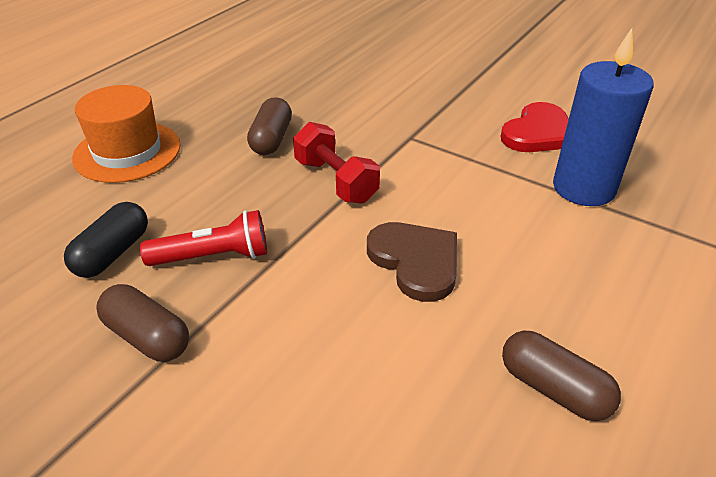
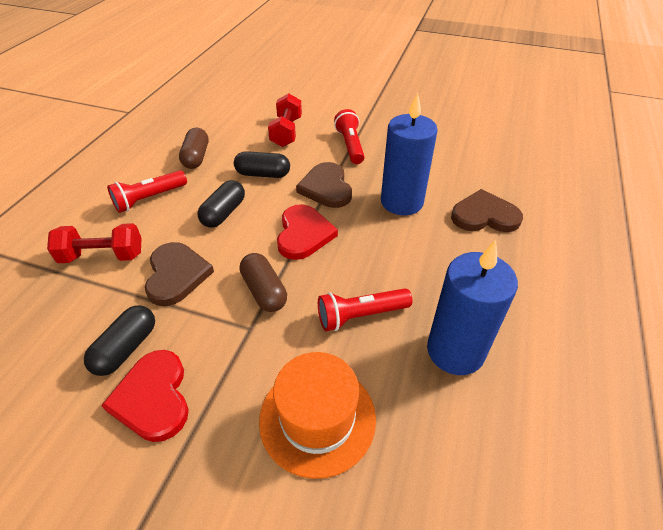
black capsule: [64,202,148,278] = 1 -> [84,305,155,376] [197,180,245,228] [234,151,290,178] = 3
blue candle: [553,28,654,206] = 1 -> [381,93,438,215] [427,240,518,375] = 2
brown capsule: [96,284,189,362] [247,97,292,155] [502,331,621,421] = 3 -> [179,127,208,169] [240,253,287,312] = 2
brown heart: [367,222,457,302] = 1 -> [145,242,214,306] [296,162,352,208] [451,189,523,232] = 3
red dumbbell: [293,122,380,204] = 1 -> [47,223,141,263] [268,93,302,147] = 2
red flashlight: [140,210,267,266] = 1 -> [107,170,187,213] [318,288,412,331] [334,109,365,164] = 3
red heart: [501,102,569,152] = 1 -> [101,350,189,442] [277,204,338,260] = 2

